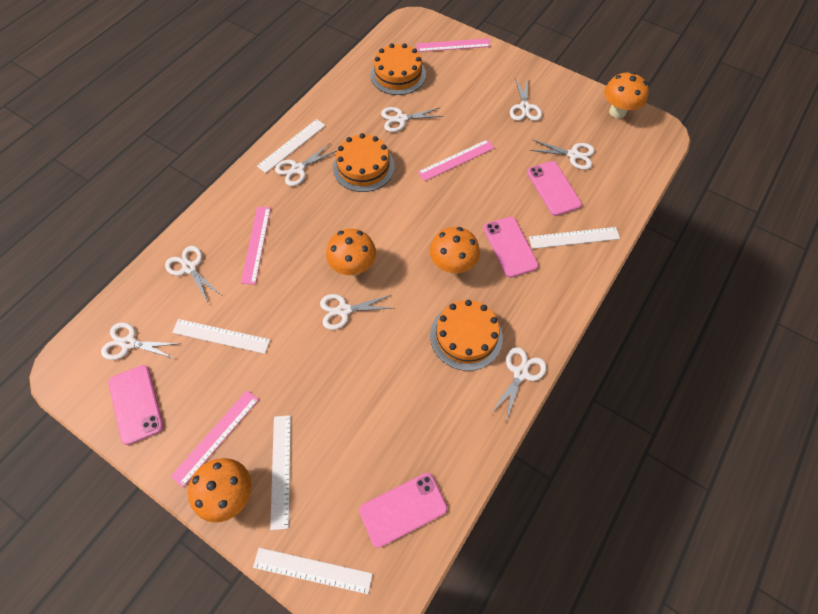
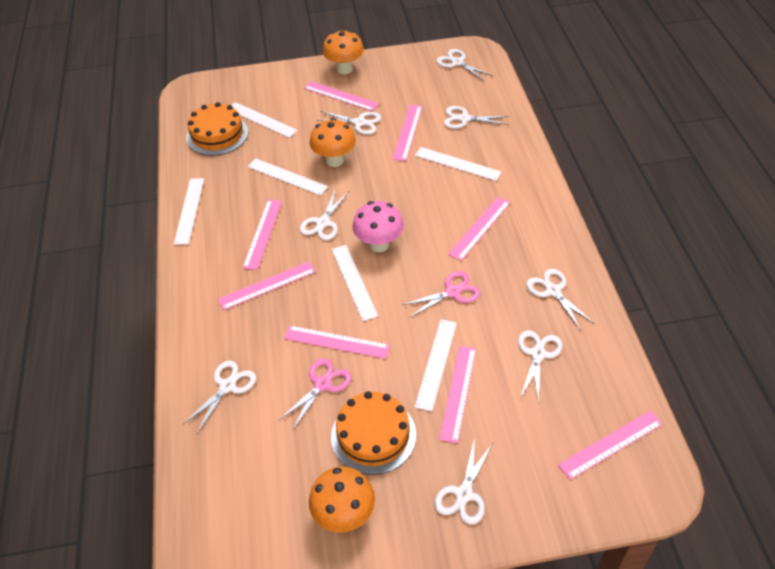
orange cake: [333,133,395,192] [370,43,426,95] [430,300,503,371] = 3 -> [186,102,248,156] [331,391,416,475] = 2
orange mushroom: [188,458,252,523] [326,229,376,276] [430,227,480,274] [604,72,649,118] = 4 -> [309,467,375,533] [310,118,356,167] [323,30,364,74] = 3
pink mushroom: none = 0 -> [353,201,404,252] = 1
pink phone: [108,365,164,445] [359,473,448,548] [483,217,539,278] [527,161,582,216] = 4 -> none = 0
pink ruler: [170,390,259,487] [241,207,271,284] [417,38,491,52] [418,139,495,181] = 4 -> [218,261,316,310] [243,200,282,270] [284,325,390,359] [304,81,379,111] [392,105,422,161] [439,346,476,443] [448,197,510,261] [558,410,663,480] = 8
pink scissors: none = 0 -> [278,358,351,430] [402,271,480,317] = 2
white ruler: [172,319,270,354] [253,548,373,594] [257,119,326,173] [270,415,291,530] [529,227,620,249] = 5 -> [174,178,204,244] [231,102,298,138] [247,158,328,196] [332,245,378,321] [415,147,502,181] [415,319,457,411] = 6

